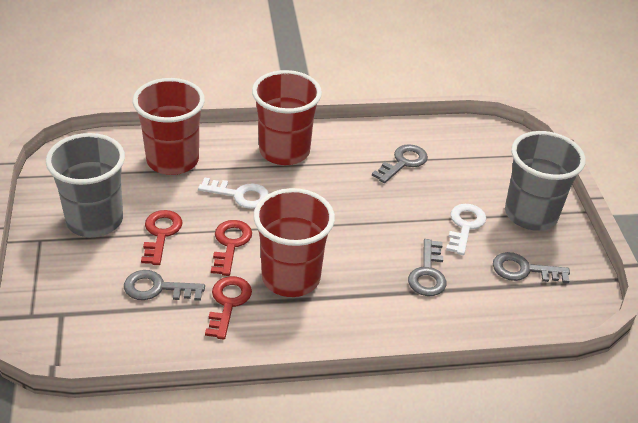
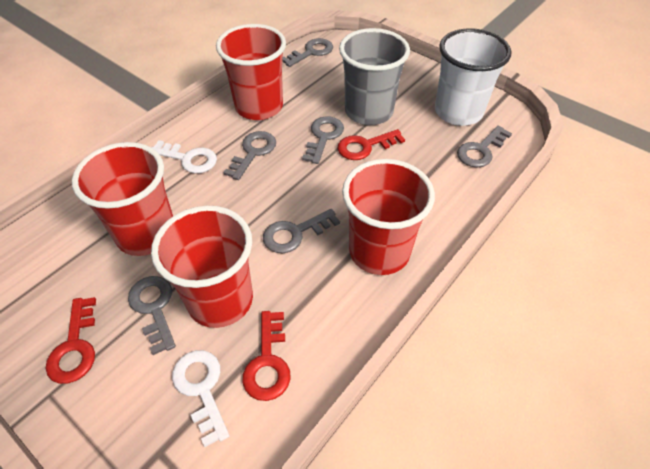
grey cup: [46,133,125,237] [505,131,586,231] = 2 -> [339,28,410,125] = 1
grey key: [124,270,205,301] [372,144,428,183] [408,239,447,296] [493,252,570,283] = 4 -> [128,276,176,355] [223,131,276,180] [263,209,340,253] [282,38,333,67] [302,116,344,164] [457,126,512,168] = 6
red cup: [133,78,205,175] [252,70,322,165] [253,188,335,297] = 3 -> [72,142,173,256] [151,206,253,328] [216,24,286,120] [342,159,435,275] = 4
white cup: none = 0 -> [435,28,511,126] = 1

